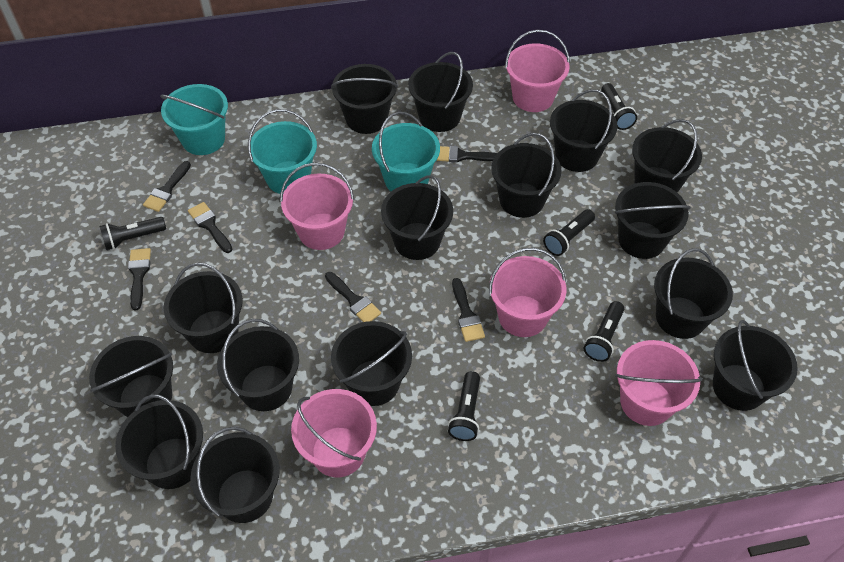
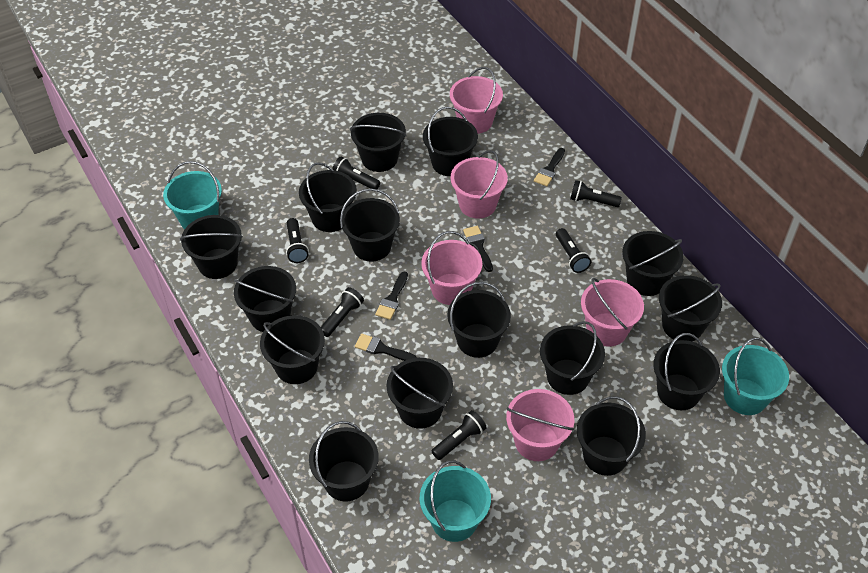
black brush: [128,248,151,311] [143,161,191,212] [188,202,233,253] [325,272,381,322] [436,146,497,163] [452,278,485,342] = 6 -> [355,334,417,361] [375,271,408,320] [463,226,493,272] [534,148,565,186] = 4
black flashlight: [99,217,166,250] [448,371,480,441] [543,209,595,256] [583,301,624,362] [601,83,637,130] = 5 -> [286,218,309,263] [321,287,364,337] [332,156,380,189] [432,410,487,460] [556,228,591,273] [570,180,622,207] = 6

